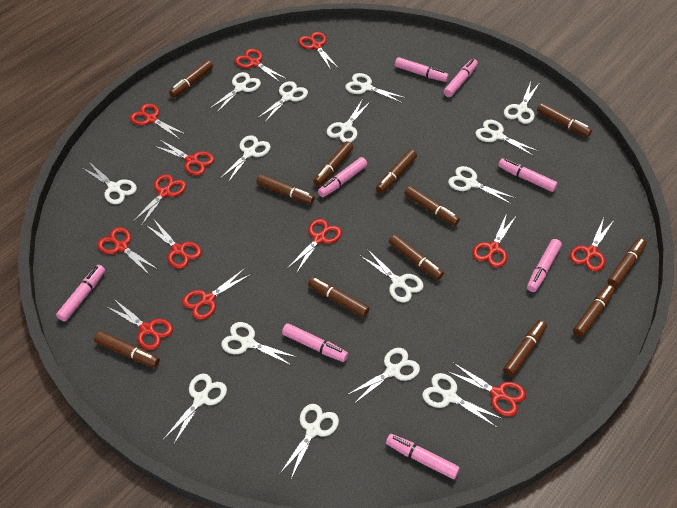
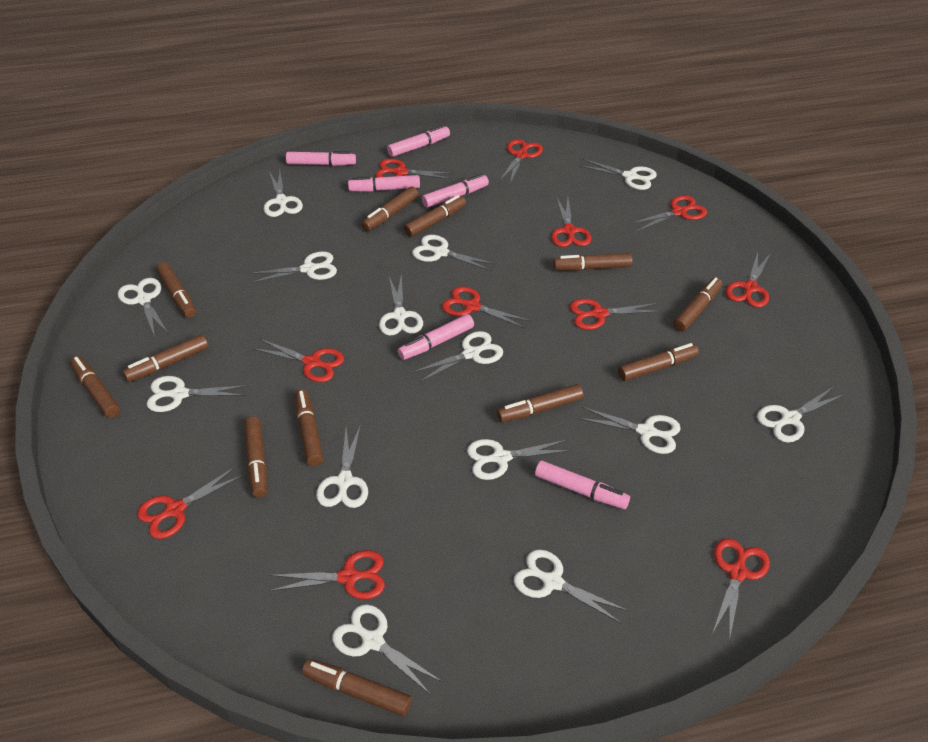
pink marker: [56,265,105,322] [282,323,348,362] [318,157,367,197] [386,434,460,479] [395,57,449,82] [443,59,478,97] [498,158,558,192] [527,239,562,292] = 8 -> [286,151,356,166] [348,175,420,192] [387,125,450,157] [398,314,474,360] [422,174,489,208] [535,461,630,509] = 6
red scissors: [97,227,157,274] [107,298,173,350] [130,103,187,139] [133,174,186,226] [146,220,202,269] [154,139,215,176] [182,268,251,320] [235,49,287,83] [287,219,342,272] [298,32,338,70] [447,363,526,417] [472,213,516,268] [570,218,613,272] = 13 -> [137,466,243,539] [252,339,344,382] [269,550,385,599] [375,159,453,179] [442,286,531,328] [499,139,543,184] [551,197,591,247] [570,299,661,330] [631,195,707,231] [712,538,770,641] [725,252,770,308] = 11
white scissors: [81,161,137,204] [163,373,227,446] [209,72,261,112] [221,135,271,183] [221,322,296,366] [257,81,308,123] [280,404,339,479] [327,99,371,143] [345,73,406,103] [347,348,420,404] [361,249,423,303] [422,373,502,427] [448,166,515,204] [475,120,539,157] [504,82,539,124] = 15 -> [118,278,168,337] [147,376,247,412] [249,251,337,283] [264,170,303,217] [316,425,368,508] [332,604,442,695] [379,274,423,336] [412,235,496,271] [412,331,503,382] [467,439,571,480] [514,550,629,624] [578,407,681,454] [580,159,657,190] [757,386,845,442] = 14

